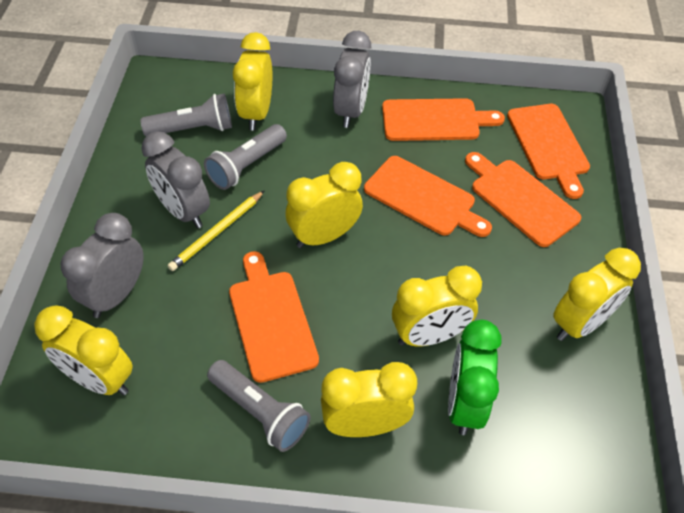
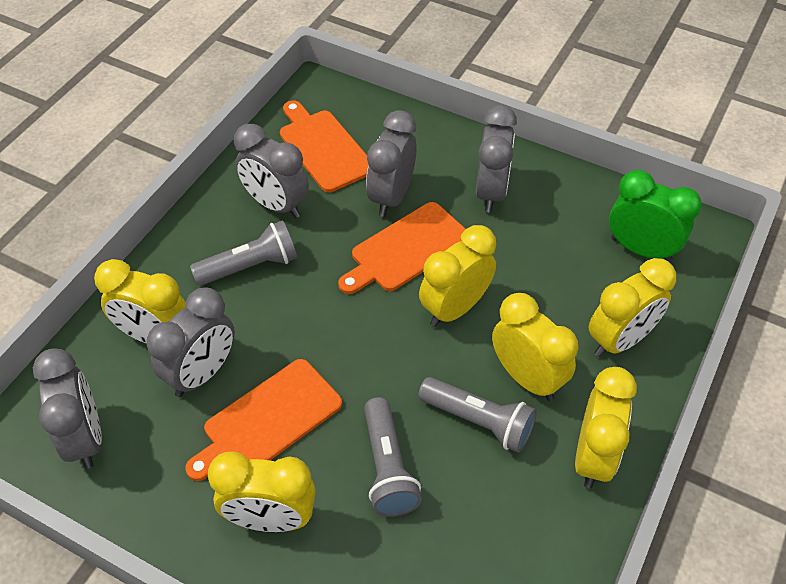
grey clock: [60,213,143,318] [142,131,210,228] [333,31,371,128] = 3 -> [33,348,102,469] [147,288,235,397] [234,124,309,218] [366,110,417,217] [476,105,517,212] = 5
orange cutting board: [229,251,319,383] [364,156,492,237] [382,98,505,141] [465,152,581,247] [507,104,590,199] = 5 -> [185,359,342,481] [280,100,368,192] [338,202,466,294] = 3
yellow pencil: [168,190,265,271] = 1 -> none = 0

